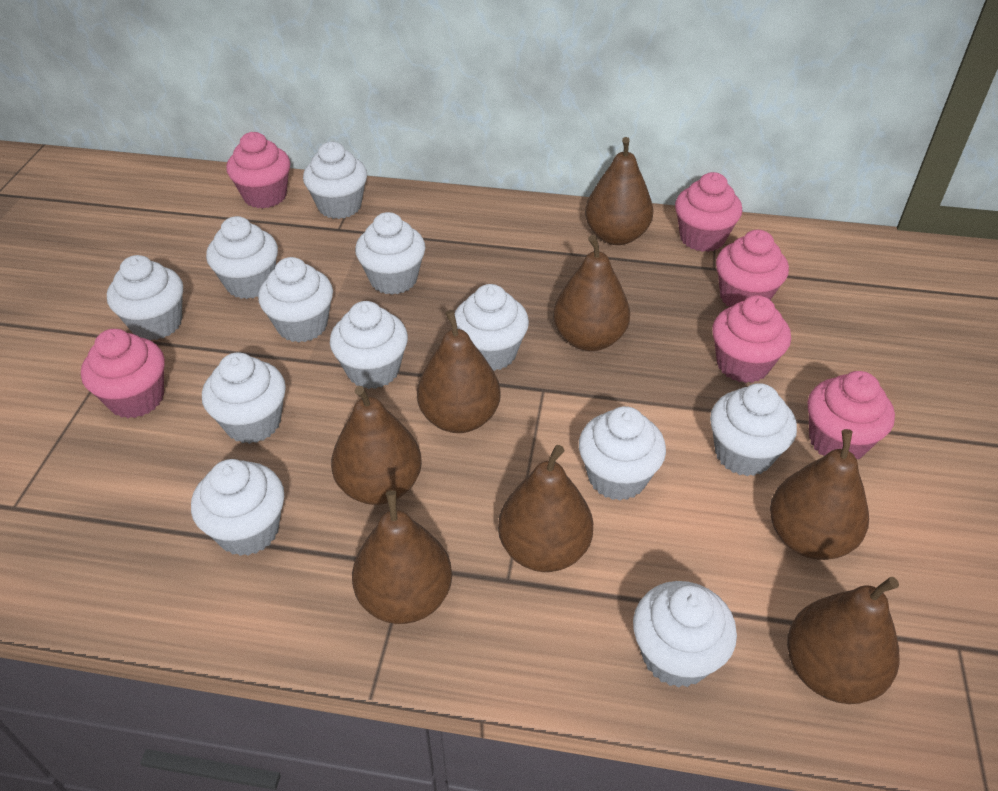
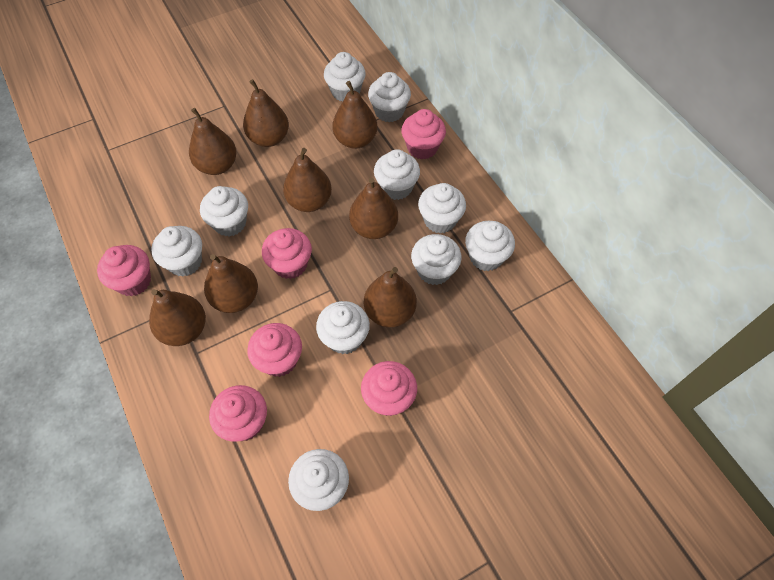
white cupcake: [107,255,183,340] [191,459,284,556] [202,353,286,444] [206,216,278,299] [258,257,333,343] [303,142,367,219] [330,301,408,389] [355,212,426,295] [455,284,529,371] [579,406,666,500] [633,581,737,688] [710,383,797,476] = 12 -> [151,226,202,277] [200,186,248,237] [288,449,349,511] [316,301,370,354] [324,52,366,102] [368,72,411,122] [374,149,420,200] [411,234,462,285] [418,183,466,234] [465,221,515,271] = 10

